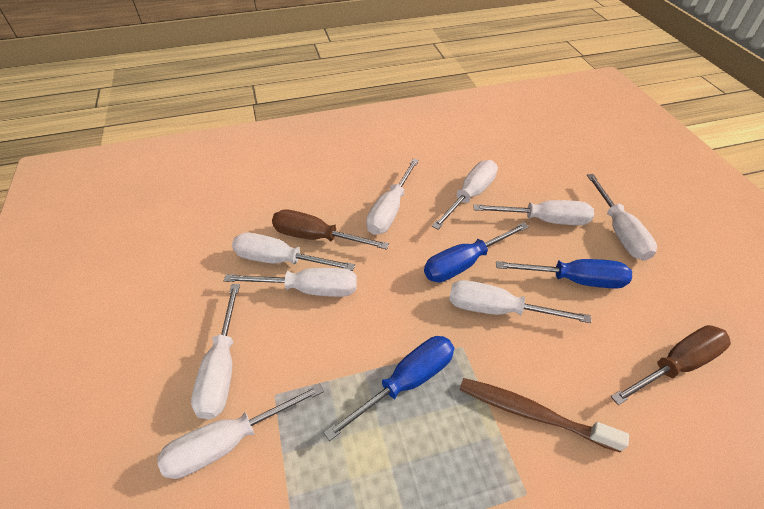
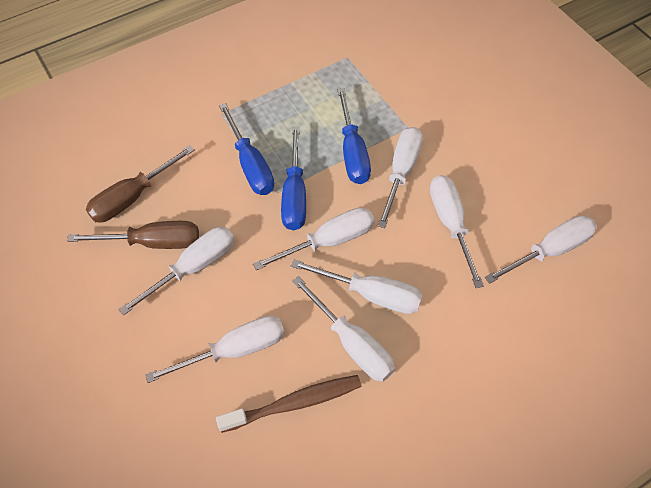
white screwdriver: [157,383,324,479] [191,284,240,419] [224,268,357,297] [232,233,355,271] [366,159,419,235] [432,160,498,230] [449,280,591,323] [473,200,594,225] [587,174,657,261] = 9 -> [118,227,235,316] [145,316,285,383] [253,207,374,270] [291,259,422,314] [292,276,395,382] [377,127,423,228] [430,175,484,288] [485,215,597,284] = 8

